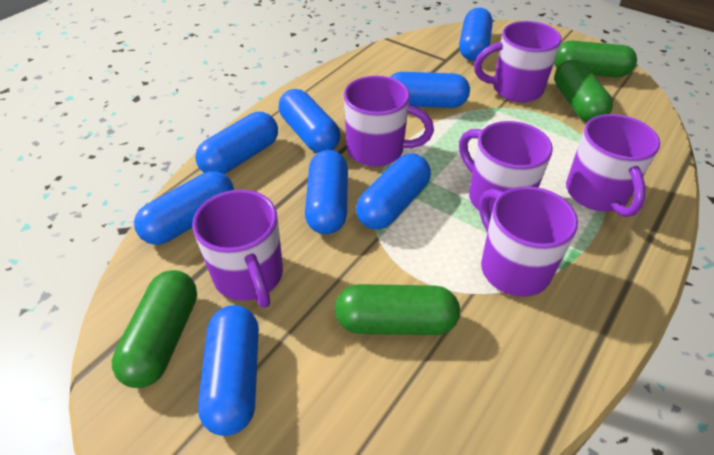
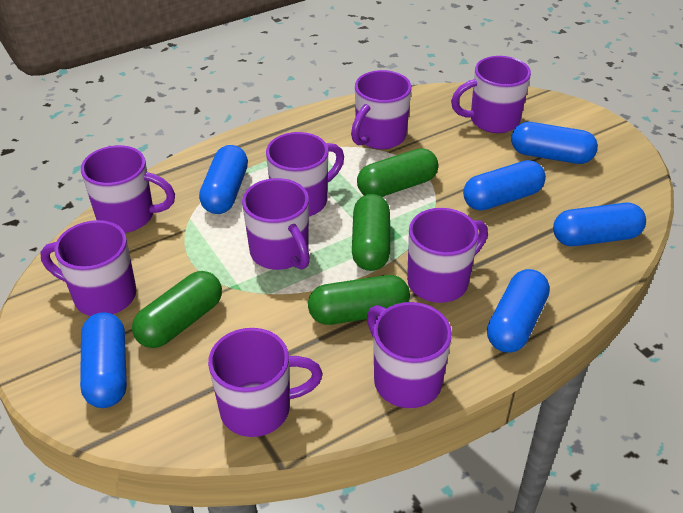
blue capsule: [134,171,234,245] [195,112,278,174] [198,305,259,436] [279,89,340,153] [305,150,348,234] [356,154,431,230] [390,72,470,108] [459,8,493,61] = 8 -> [80,312,127,408] [199,145,248,214] [463,160,546,211] [487,269,550,353] [511,122,598,164] [553,203,646,246] = 6
purple mug: [192,190,283,308] [344,76,434,166] [459,121,553,215] [474,21,562,102] [479,186,578,297] [566,114,660,217] = 6 -> [40,220,137,316] [81,145,175,233] [208,328,323,437] [242,178,310,270] [266,132,344,217] [351,70,411,149] [367,302,452,408] [407,208,488,303] [451,56,531,133] = 9

